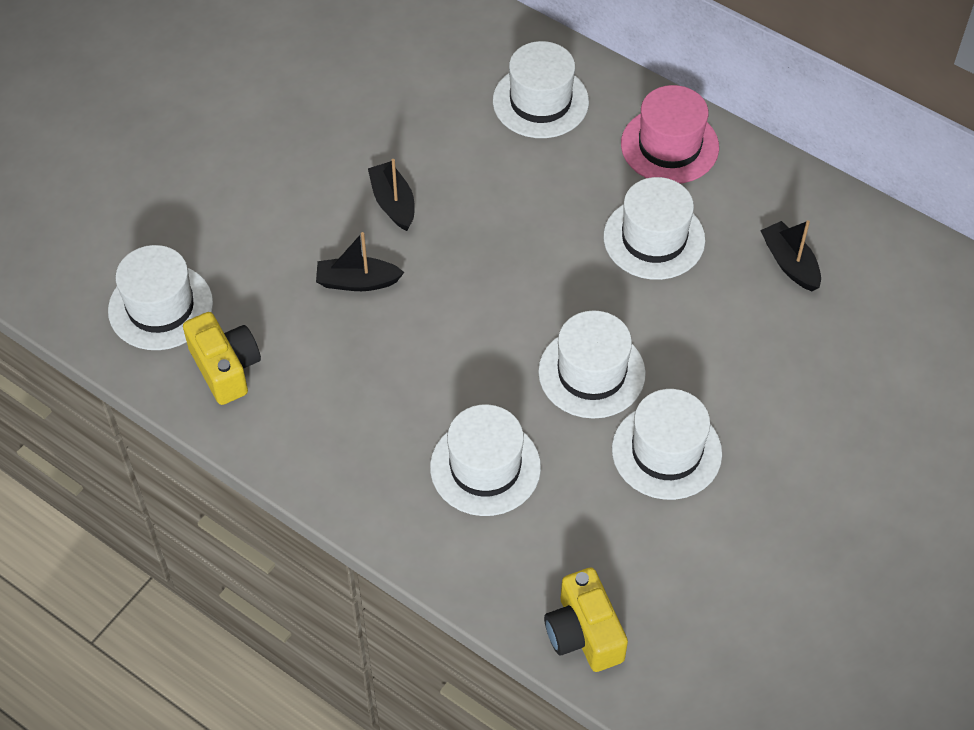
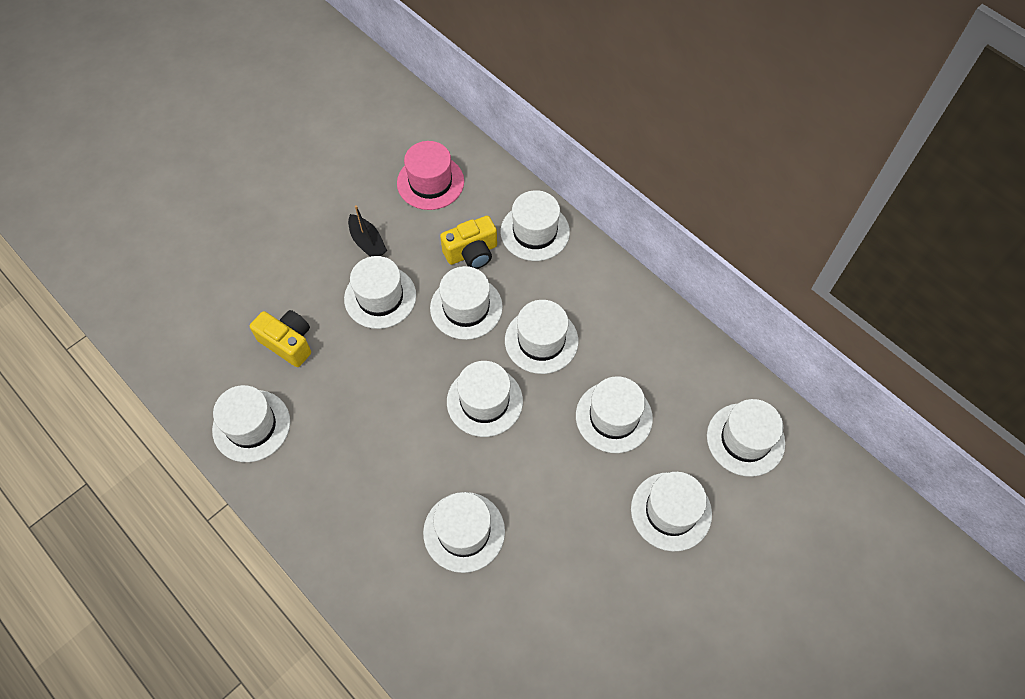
black boat: [316,232,404,291] [368,159,415,231] [760,220,821,291] = 3 -> [348,205,387,257] = 1
white hat: [108,245,213,350] [430,404,541,516] [493,41,589,138] [538,310,646,419] [603,177,705,280] [612,389,722,500] = 6 -> [212,385,290,462] [344,256,416,329] [423,492,505,573] [430,266,503,340] [447,361,523,437] [501,190,570,261] [505,300,578,374] [576,376,653,453] [631,472,712,552] [707,399,785,477] = 10

